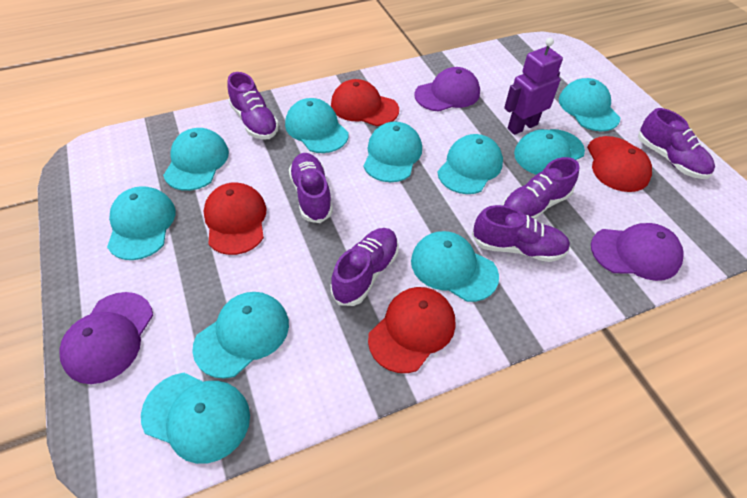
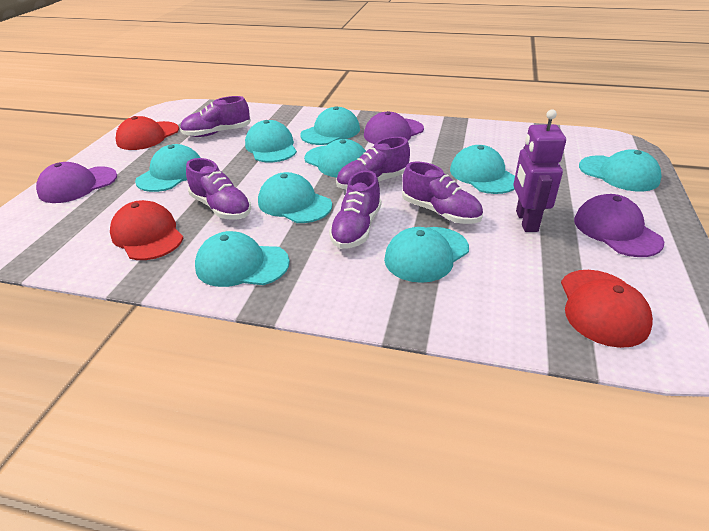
purple shoe: [227,72,279,140] [289,153,333,223] [331,228,399,306] [472,205,570,262] [502,157,580,219] [638,108,715,179] = 6 -> [180,96,251,137] [186,158,251,219] [329,170,382,249] [336,137,410,190] [402,162,483,224] = 5
red cap: [203,182,267,255] [331,79,399,126] [368,287,455,373] [587,136,652,192] = 4 -> [110,200,183,260] [115,116,179,150] [561,270,653,348] = 3
turquoise cap: [107,186,176,260] [141,373,250,464] [163,128,229,191] [192,292,289,379] [285,98,349,153] [363,122,422,182] [411,231,499,302] [437,134,503,194] [514,129,585,175] [559,78,620,131] = 10 -> [135,144,201,192] [195,231,290,287] [245,120,297,162] [258,172,332,223] [300,106,360,145] [304,139,366,178] [384,227,469,283] [450,145,515,194] [579,149,662,191] = 9

